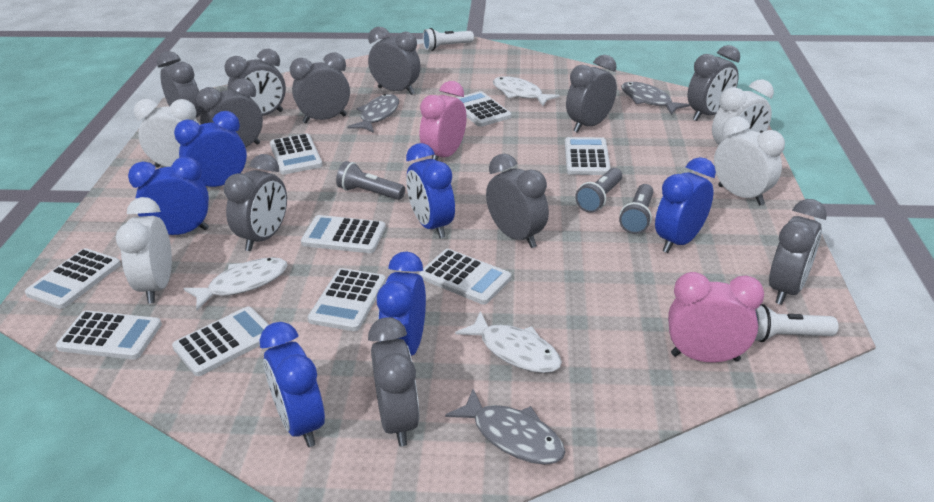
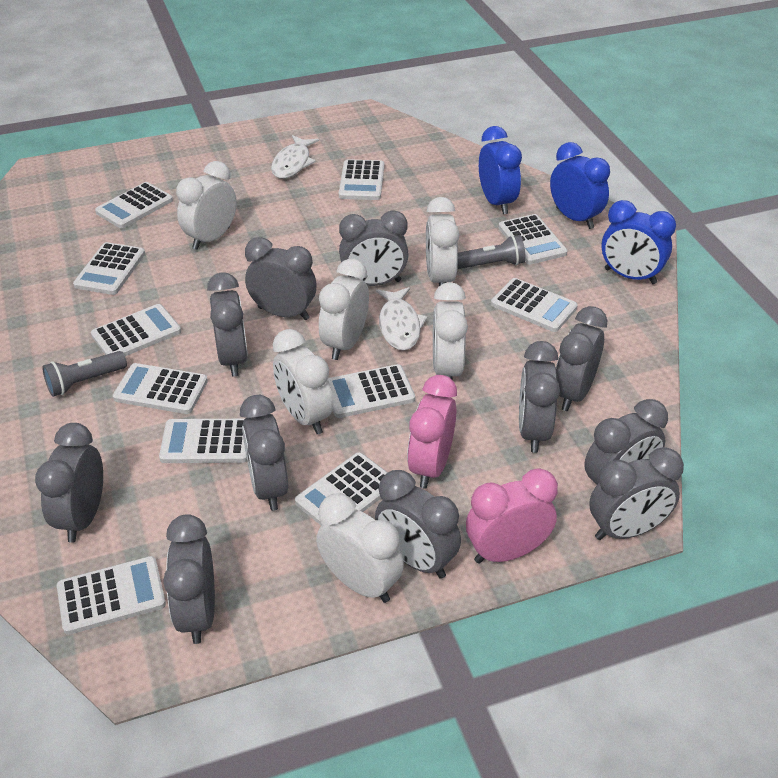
blue clock: [128,157,209,235] [174,111,247,187] [260,322,325,447] [377,252,426,356] [406,143,455,239] [655,157,716,253] = 6 -> [479,126,522,214] [550,142,610,229] [601,200,676,284] = 3
grey fish: [348,94,399,133] [445,389,565,465] [621,82,690,115] = 3 -> none = 0
grey flashlight: [336,161,405,200] [575,168,622,213] [619,184,653,234] = 3 -> [42,351,127,397] [457,235,526,269] = 2
white calculator: [25,248,121,309] [56,311,162,359] [172,306,269,376] [270,133,323,175] [301,215,386,253] [308,268,386,331] [419,249,511,305] [457,91,511,127] [565,137,611,175] = 9 -> [57,556,166,635] [73,242,145,295] [91,304,181,356] [95,182,173,229] [113,363,208,414] [159,419,247,463] [295,452,388,526] [328,364,415,418] [339,159,384,200] [491,278,578,332] [498,214,568,264] = 11
white clock: [116,197,172,304] [134,99,200,168] [712,79,774,145] [714,116,785,206] = 4 -> [176,161,237,250] [273,329,333,434] [316,493,404,603] [319,259,369,360] [426,197,459,286] [433,282,468,379] = 6
white fish: [183,257,287,310] [455,311,562,373] [493,76,560,106] = 3 -> [271,135,319,179] [376,287,428,350] = 2
white flashlight: [423,28,474,51] [755,304,839,342] = 2 -> none = 0

